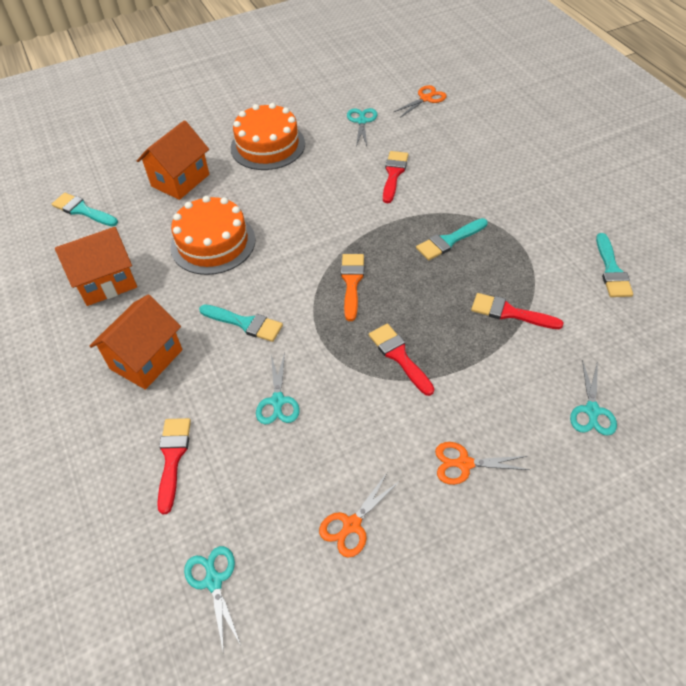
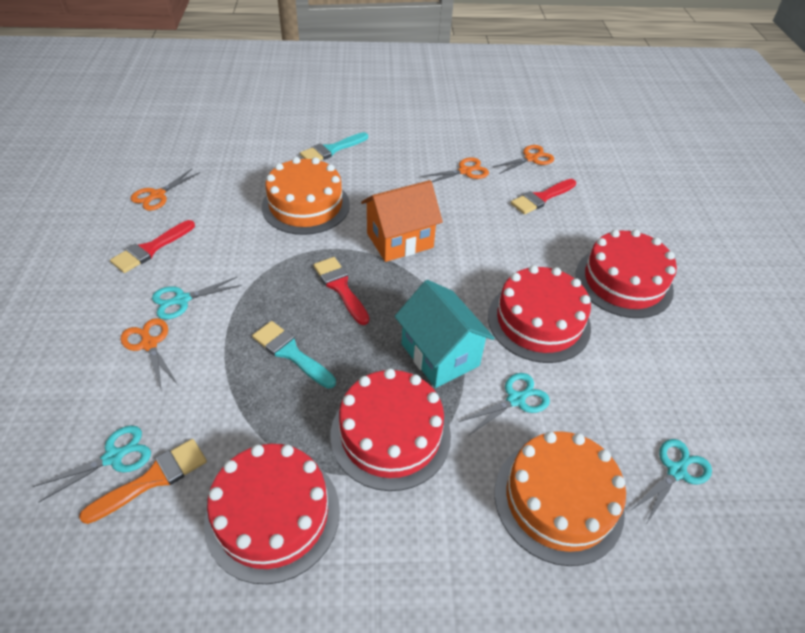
orange house: [55,227,137,306] [90,294,182,390] [137,120,209,200] = 3 -> [361,180,443,262] = 1
orange scissors: [319,473,400,558] [394,85,447,117] [435,442,530,485] = 3 -> [120,318,177,392] [130,169,200,211] [420,157,489,182] [493,145,554,174] = 4
red brush: [157,418,191,514] [369,324,434,396] [383,151,408,203] [471,293,563,329] = 4 -> [110,220,195,273] [313,257,369,325] [511,179,576,214] = 3
red cake: none = 0 -> [204,444,340,584] [331,368,451,491] [488,265,591,363] [576,229,677,318] = 4
turquoise brush: [52,193,118,226] [199,304,283,342] [416,218,488,260] [596,233,633,297] = 4 -> [252,321,336,388] [300,132,368,160] = 2
turquoise house: none = 0 -> [395,280,495,388] = 1

